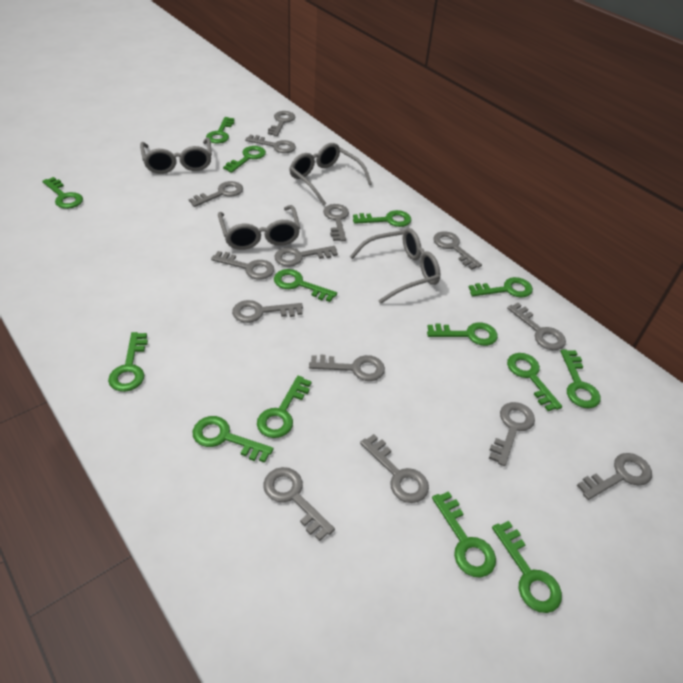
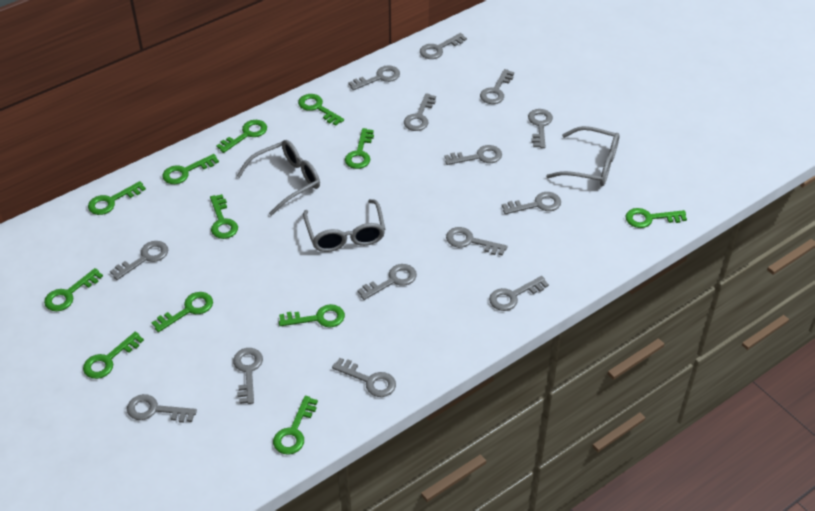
green key: [42,177,83,209] [108,332,148,392] [193,416,274,463] [206,117,234,144] [223,146,266,173] [257,376,311,438] [274,269,337,302] [353,210,411,227] [427,322,498,346] [432,491,496,578] [468,277,533,298] [492,521,562,613] [507,353,562,411] [561,349,601,408] = 14 -> [44,268,103,311] [83,332,144,379] [88,181,146,215] [152,292,213,332] [163,154,219,184] [210,194,238,239] [216,120,267,153] [273,396,318,455] [279,304,345,327] [298,94,344,126] [345,128,374,169] [626,208,687,228] = 12
grey glasses: [140,137,212,174] [218,205,300,250] [289,143,372,205] [350,228,441,304] = 4 -> [237,140,320,216] [303,199,385,252] [546,126,619,186] = 3

